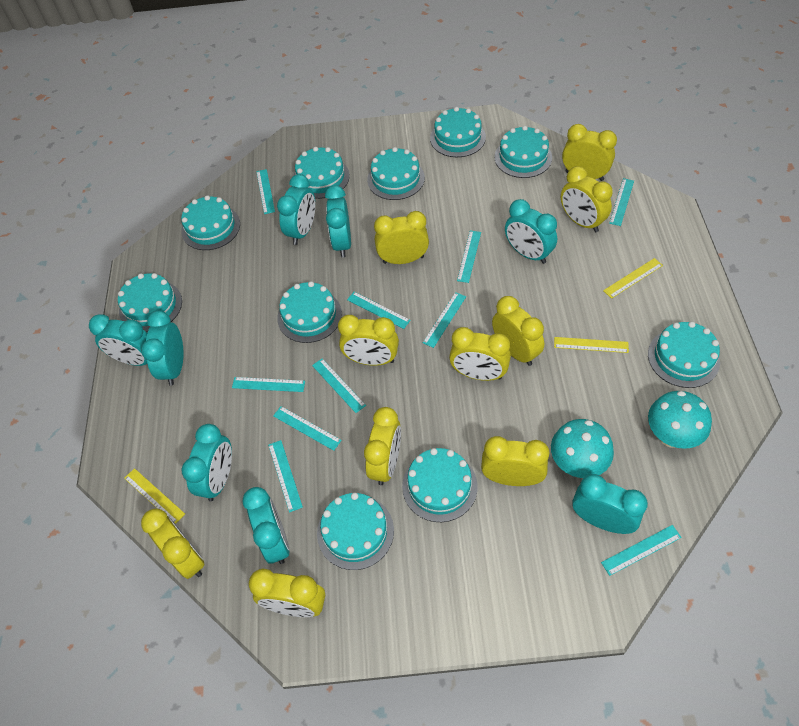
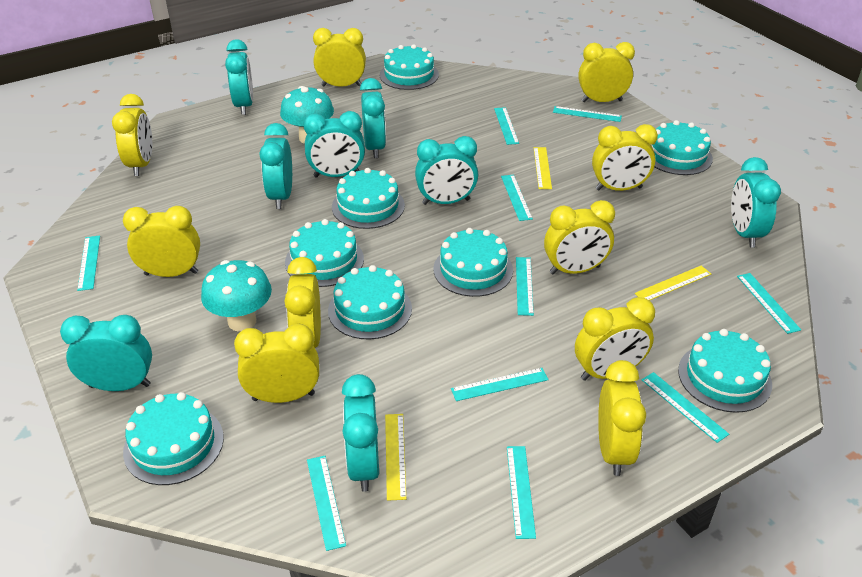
turquoise cake: [118,273,182,332] [181,195,240,250] [277,281,342,343] [294,147,350,199] [317,493,394,570] [367,147,425,200] [402,448,478,522] [430,107,486,157] [495,126,552,178] [648,321,720,388] = 10 -> [123,392,224,485] [285,219,364,287] [328,265,412,340] [332,168,405,229] [380,44,439,90] [433,228,513,297] [651,120,713,175] [678,329,772,413] = 8

